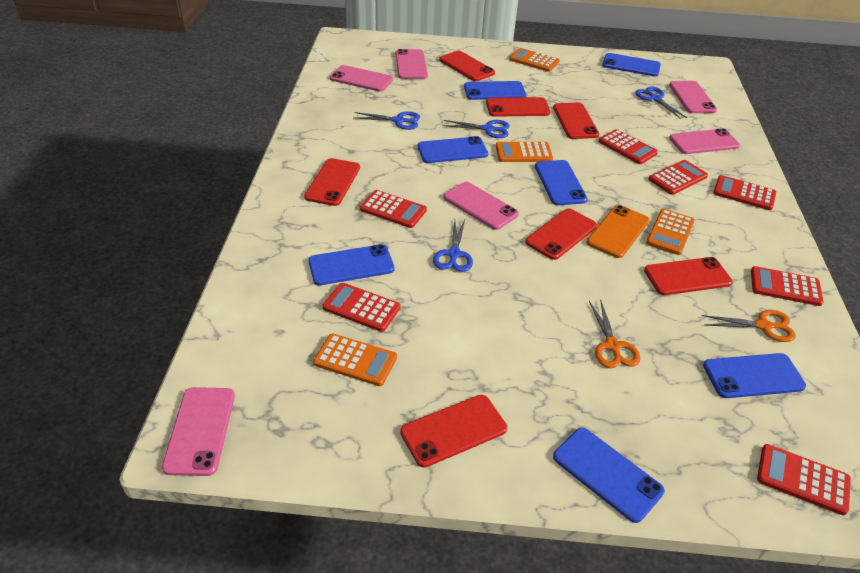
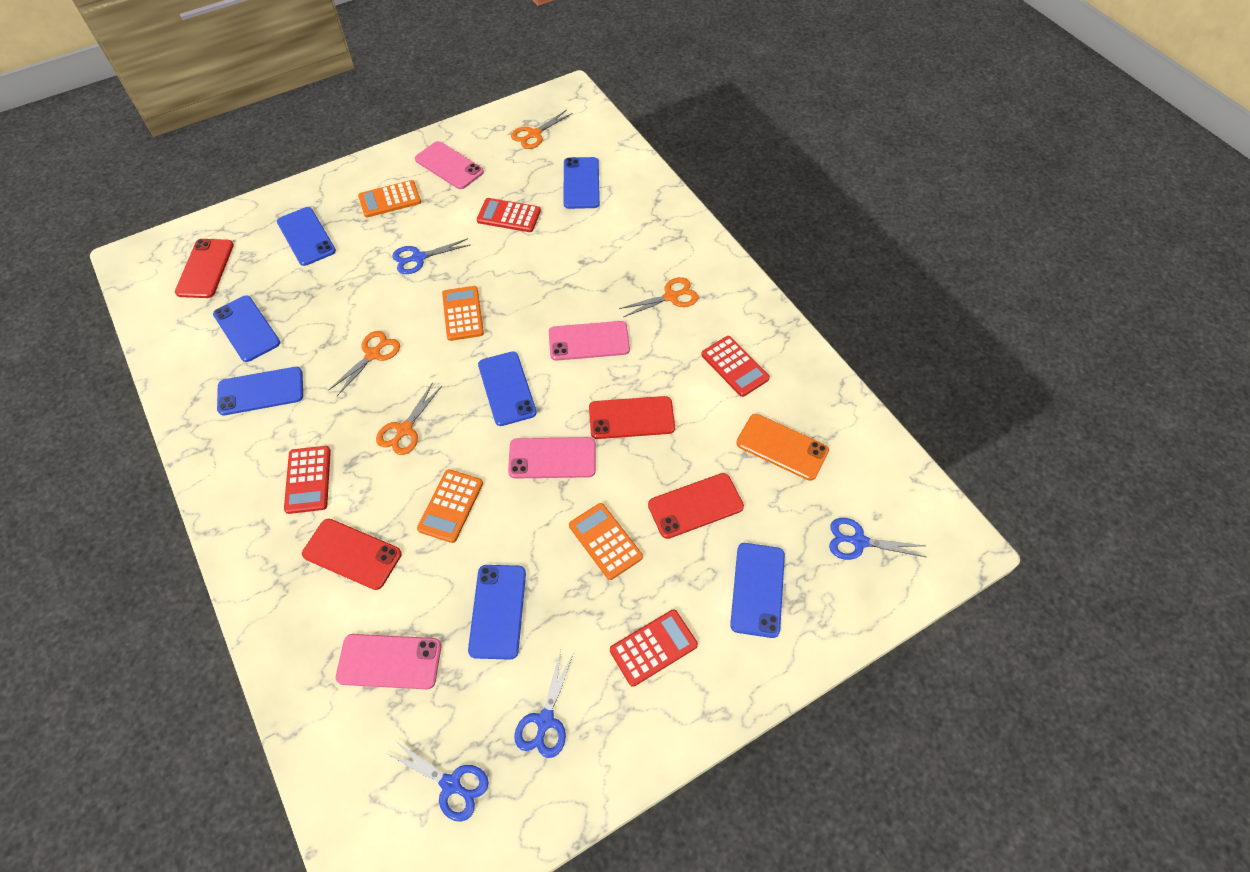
orange scissors: [589,299,640,368] [702,310,796,342] = 2 -> [328,331,400,396] [376,382,442,455] [511,110,573,149] [619,277,698,317] = 4
pink phone: [162,387,235,476] [330,65,393,92] [395,49,428,79] [444,182,519,230] [669,81,717,113] [669,128,740,154] = 6 -> [336,634,442,689] [415,141,484,189] [508,437,596,479] [549,321,630,361] = 4
red calculator: [322,283,401,332] [360,190,427,228] [598,129,658,164] [648,160,708,195] [713,175,776,210] [751,266,823,306] [757,444,851,515] = 7 -> [284,446,331,514] [477,198,541,232] [610,609,698,687] [701,336,770,397] = 4
red phone: [304,158,360,206] [400,395,507,467] [439,51,495,81] [486,97,550,117] [525,208,597,260] [553,103,599,139] [644,257,733,295] = 7 -> [175,239,234,298] [302,519,402,590] [589,396,675,439] [648,473,744,539] = 4

